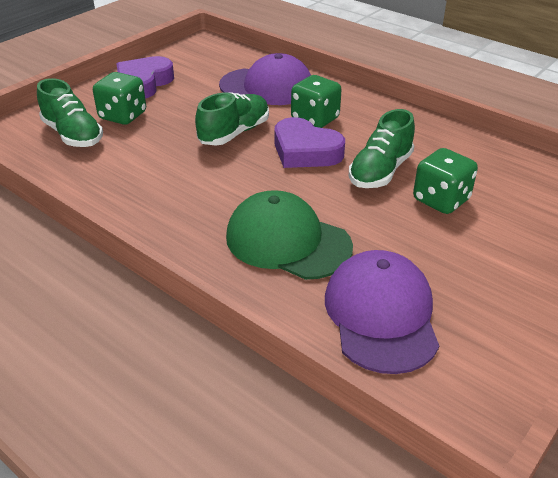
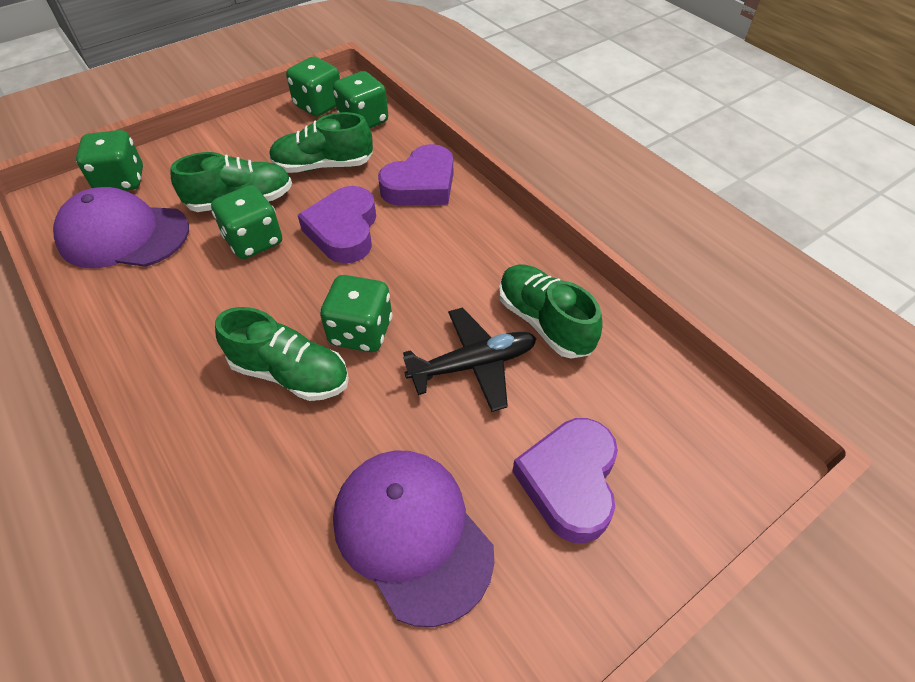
black plane: none = 0 -> [403,307,537,412] = 1
green cap: [226,190,353,280] = 1 -> none = 0
green dice: [93,72,146,125] [291,75,342,128] [413,148,478,214] = 3 -> [76,130,143,191] [211,185,282,259] [286,57,340,117] [320,275,392,352] [333,71,388,128] = 5
green shoe: [37,78,103,147] [195,92,269,146] [349,109,415,188] = 3 -> [170,152,292,212] [215,307,349,401] [269,112,373,173] [499,264,603,358] = 4
purple heart: [117,56,174,99] [274,117,345,168] = 2 -> [298,186,376,263] [378,144,453,206] [512,418,618,543] = 3

